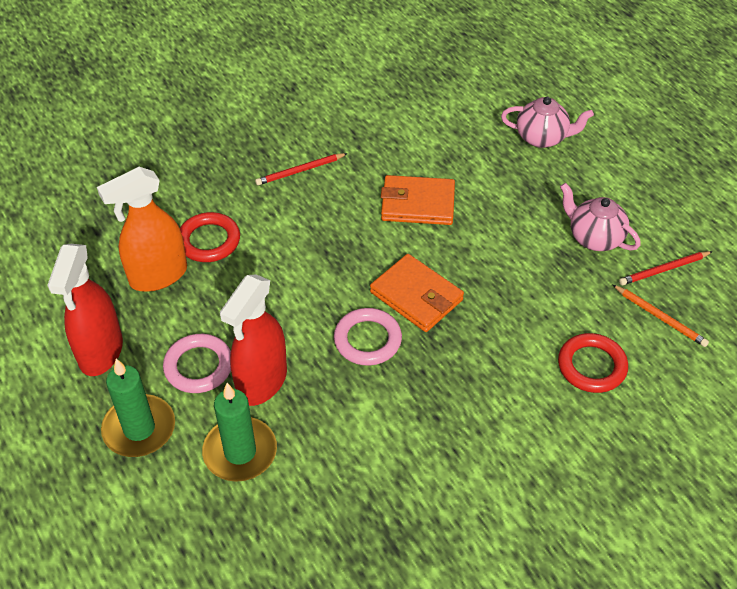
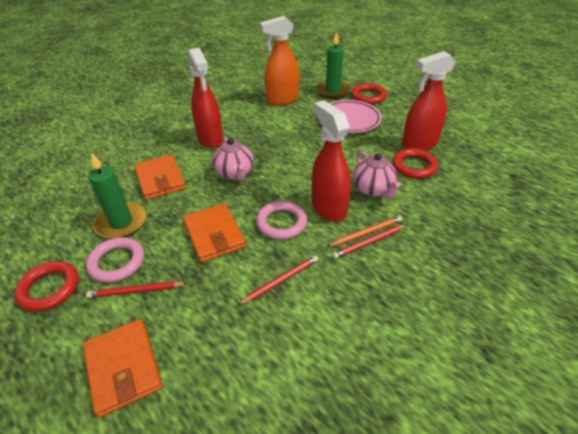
orange wallet: [370,254,464,332] [381,175,455,225] = 2 -> [83,319,162,417] [134,154,186,200] [183,203,246,262] = 3
pink plate: none = 0 -> [330,100,382,133] = 1
red pencil: [255,153,348,185] [619,251,713,285] = 2 -> [86,281,188,298] [238,255,318,305] [332,225,406,259] = 3
red ring: [180,212,240,262] [558,333,628,393] = 2 -> [14,261,79,312] [351,83,387,104] [392,148,438,179] = 3
red spray bottle: [47,244,123,376] [220,274,287,406] = 2 -> [188,48,223,148] [312,100,351,222] [402,51,456,151] = 3

